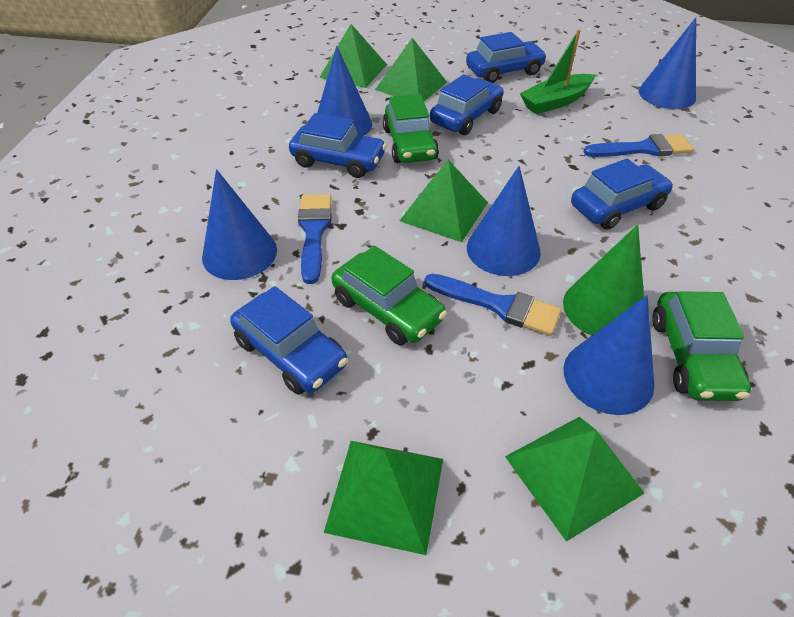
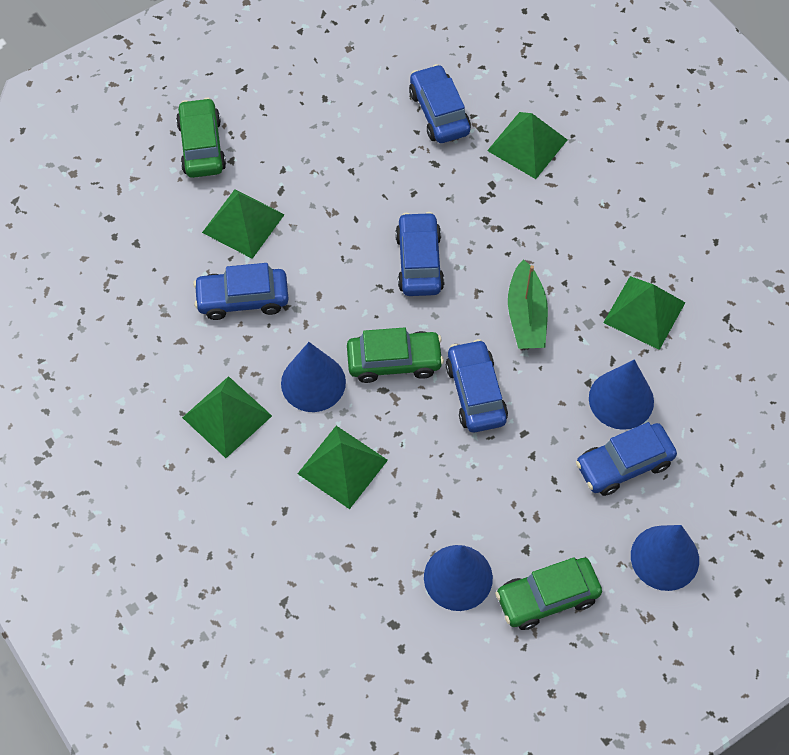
blue brush: [298,194,332,284] [424,274,562,336] [584,134,694,157] = 3 -> none = 0
blue cone: [202,169,277,280] [317,46,372,136] [467,166,541,276] [564,295,654,415] [639,18,696,109] = 5 -> [281,342,346,412] [424,545,493,611] [589,360,654,430] [631,525,699,591] = 4
green cone: [563,224,644,336] = 1 -> none = 0

